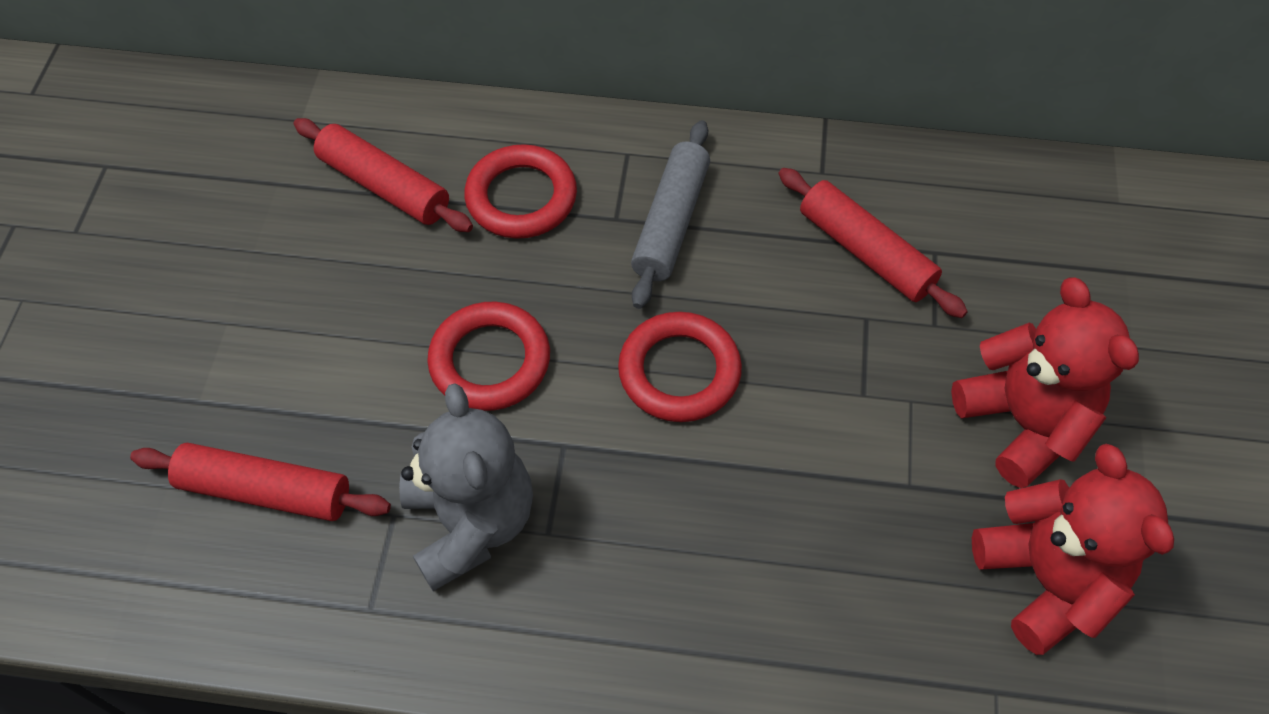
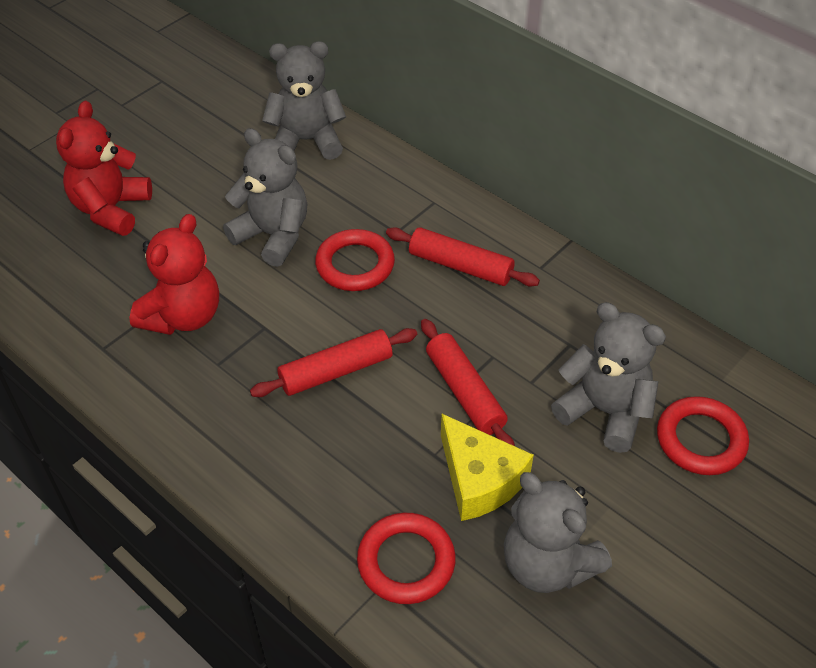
grey rolling pin: [631,120,710,309] = 1 -> none = 0
grey teddy bear: [399,383,533,591] = 1 -> [223,128,307,267] [262,41,346,160] [504,472,612,593] [551,302,666,453] = 4
yellow cheese: none = 0 -> [441,414,534,521] = 1

